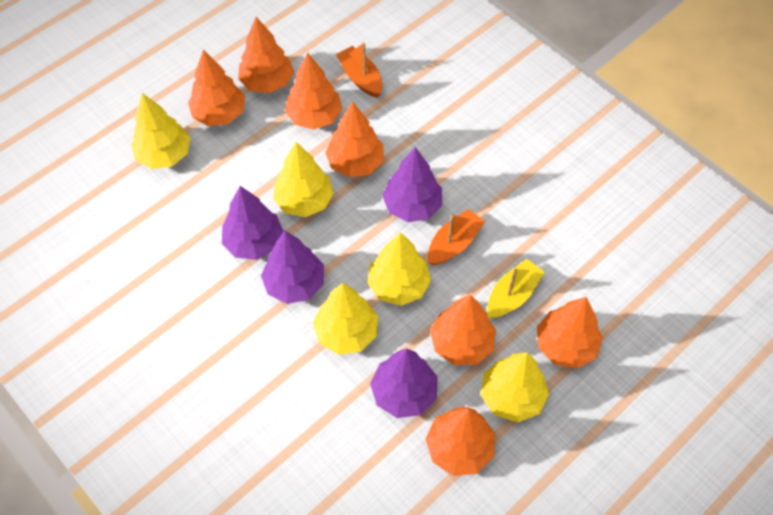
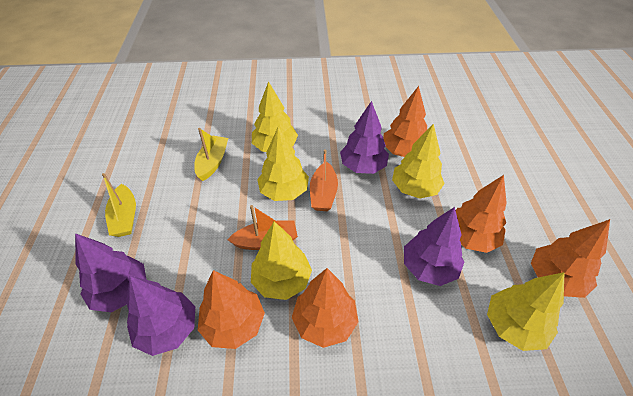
orange tree: [188,50,245,126] [238,17,294,93] [285,53,342,130] [325,102,384,177] [426,406,495,476] [430,295,496,365] [537,297,603,369] = 7 -> [198,270,265,349] [292,268,358,348] [383,86,427,157] [456,175,507,253] [531,219,610,298] = 5
yellow boat: [487,259,545,319] = 1 -> [102,173,136,237] [194,128,228,181] = 2

